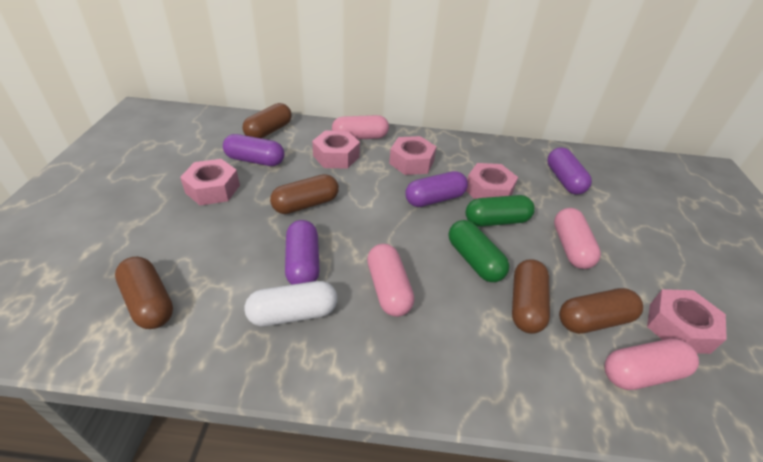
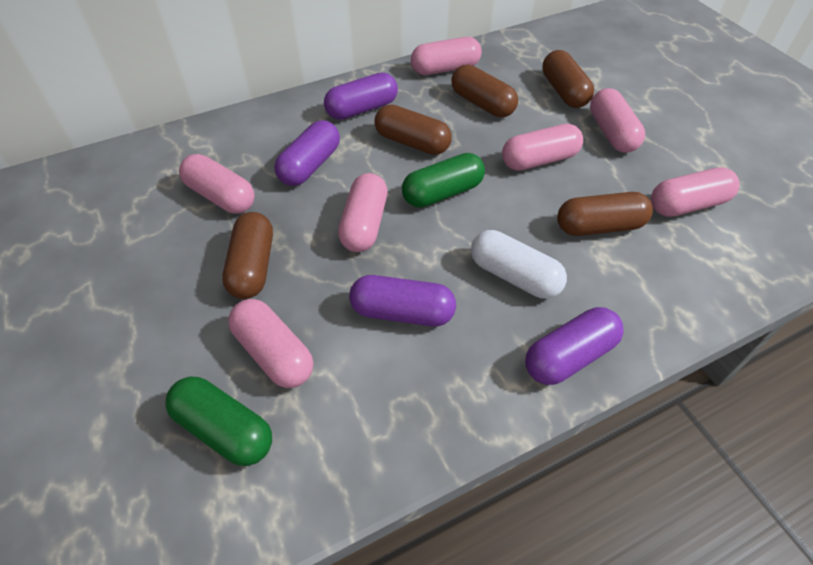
pink capsule: [332,115,389,140] [367,244,414,317] [554,208,601,269] [604,339,699,390] = 4 -> [179,154,255,214] [228,299,313,388] [338,173,388,252] [411,37,482,75] [502,124,583,171] [590,88,645,153] [651,167,740,217] = 7
pink nut: [180,159,240,206] [312,130,360,169] [389,136,437,175] [466,163,518,199] [647,289,727,354] = 5 -> none = 0

